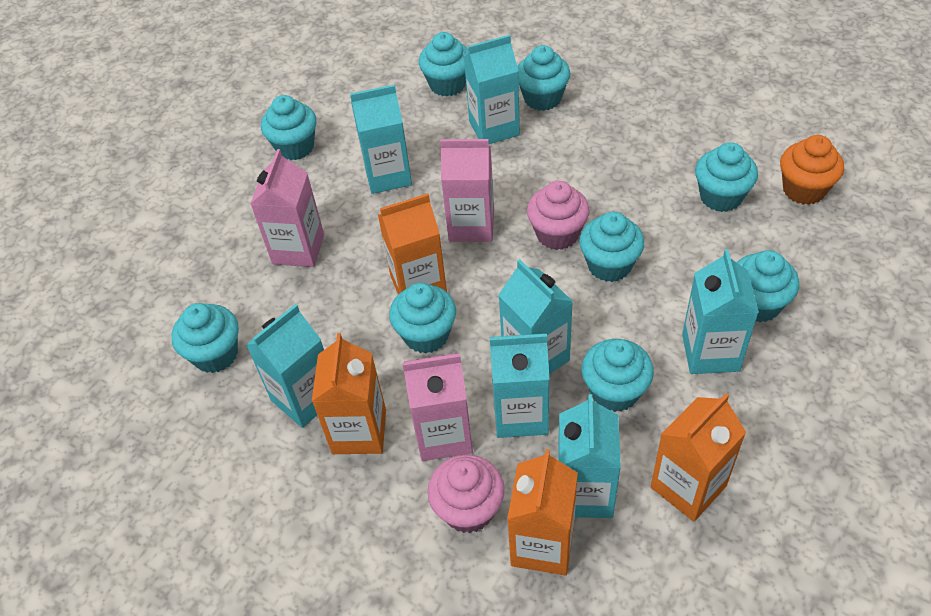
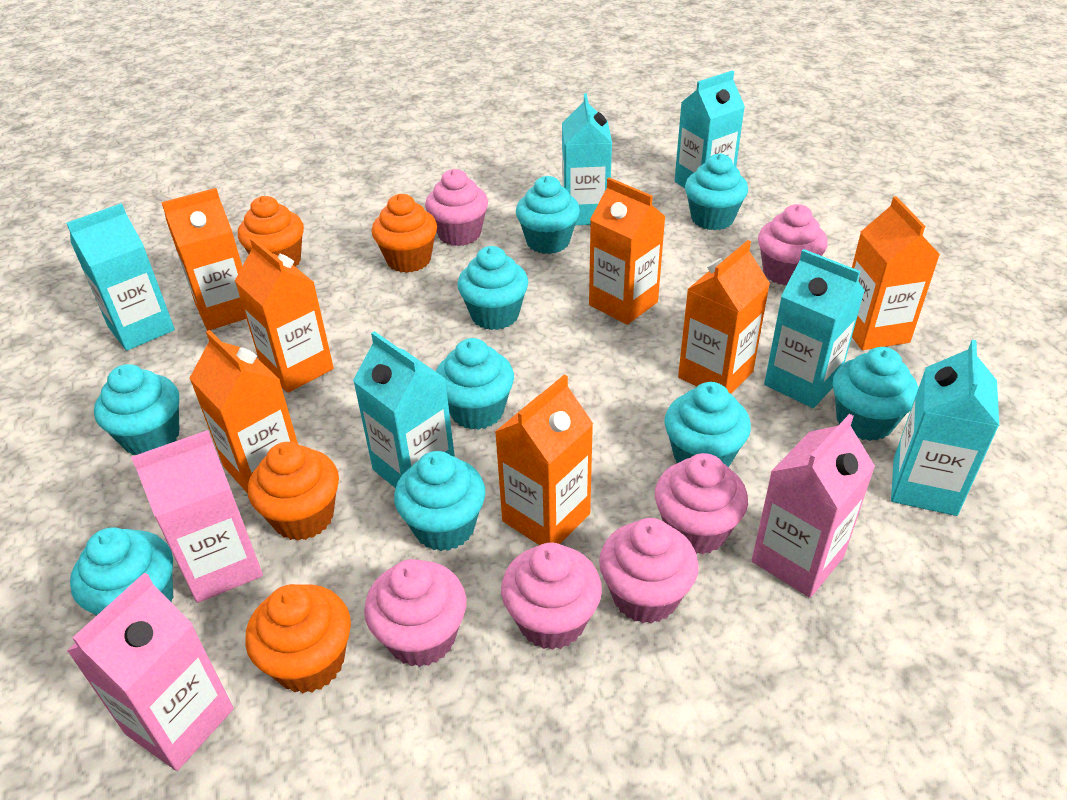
orange carton: [312,333,386,454] [378,193,447,294] [507,449,578,575] [651,393,746,521] = 4 -> [161,188,246,331] [190,330,298,494] [235,238,334,393] [495,375,593,545] [589,178,666,325] [678,240,770,394] [852,196,940,350] = 7
orange cupcake: [780,135,844,205] = 1 -> [238,196,304,267] [245,584,351,693] [248,442,339,541] [372,194,437,273] = 4
pink cupcake: [427,454,505,533] [527,181,590,250] = 2 -> [364,559,466,667] [425,169,488,246] [501,543,602,650] [599,518,699,624] [655,453,748,555] [758,204,828,286] = 6
turquoise carton: [246,304,324,428] [350,84,412,194] [464,35,520,144] [490,333,550,438] [499,259,573,374] [558,394,621,518] [682,249,759,374] = 7 -> [66,203,175,351] [353,331,455,488] [562,93,612,225] [675,70,745,188] [764,249,865,408] [891,340,999,516] = 6

